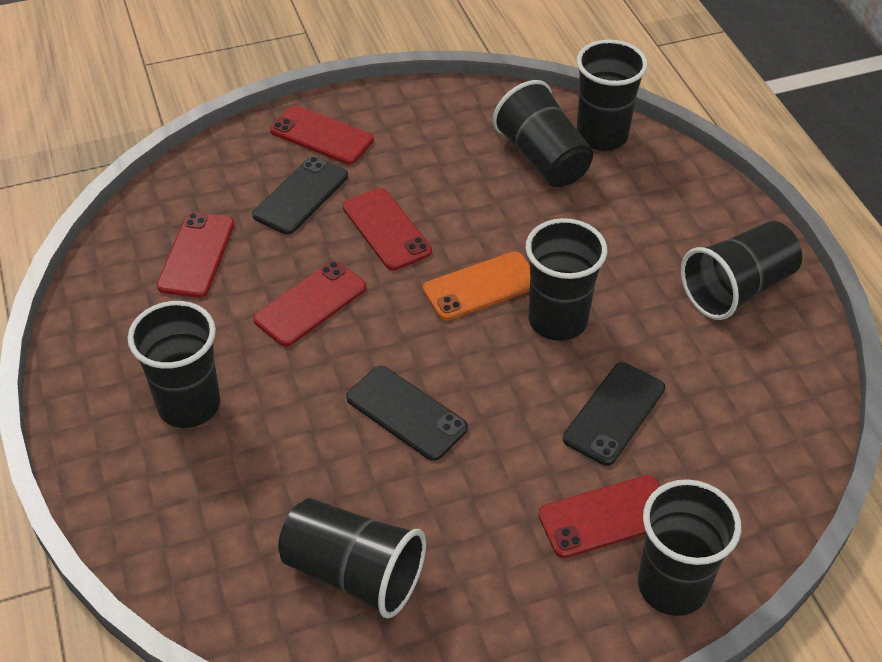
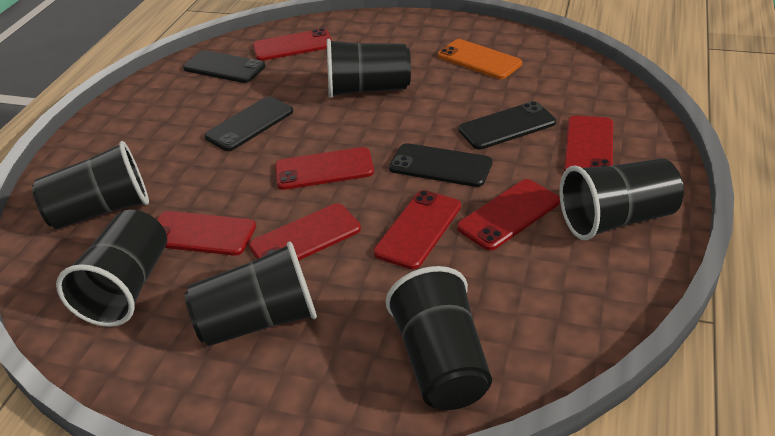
black cup: [128,301,220,428] [278,498,426,618] [492,80,593,187] [526,218,607,341] [577,40,648,151] [638,479,741,616] [681,221,802,320] = 7 -> [32,141,149,229] [56,210,167,327] [185,242,317,346] [327,39,411,98] [386,266,492,410] [559,158,684,240] = 6
black phone: [252,156,348,235] [346,366,468,461] [563,362,665,466] = 3 -> [183,50,266,83] [204,96,294,151] [389,143,492,187] [459,101,556,150] = 4
red phone: [157,212,234,298] [253,261,366,347] [270,105,374,164] [343,188,432,271] [538,475,660,558] = 5 -> [157,211,256,256] [249,203,361,261] [253,28,332,61] [275,147,374,190] [373,190,461,270] [457,179,560,250] [564,115,613,172] = 7

